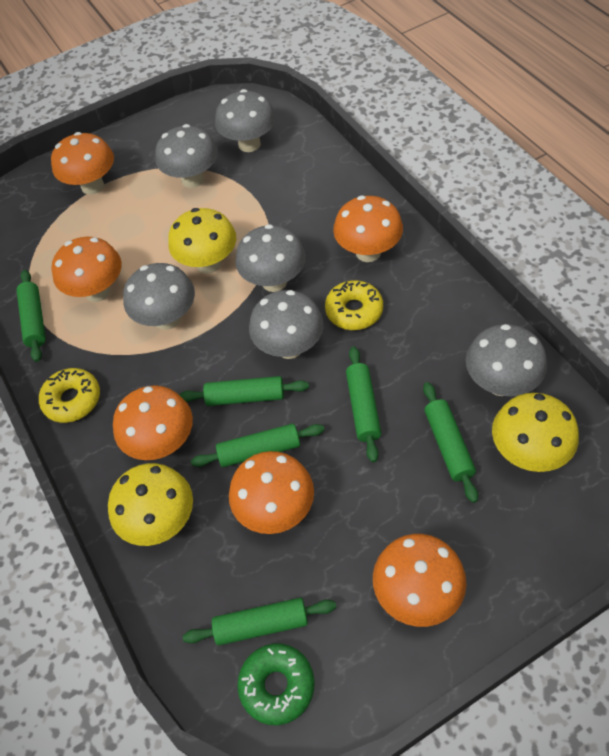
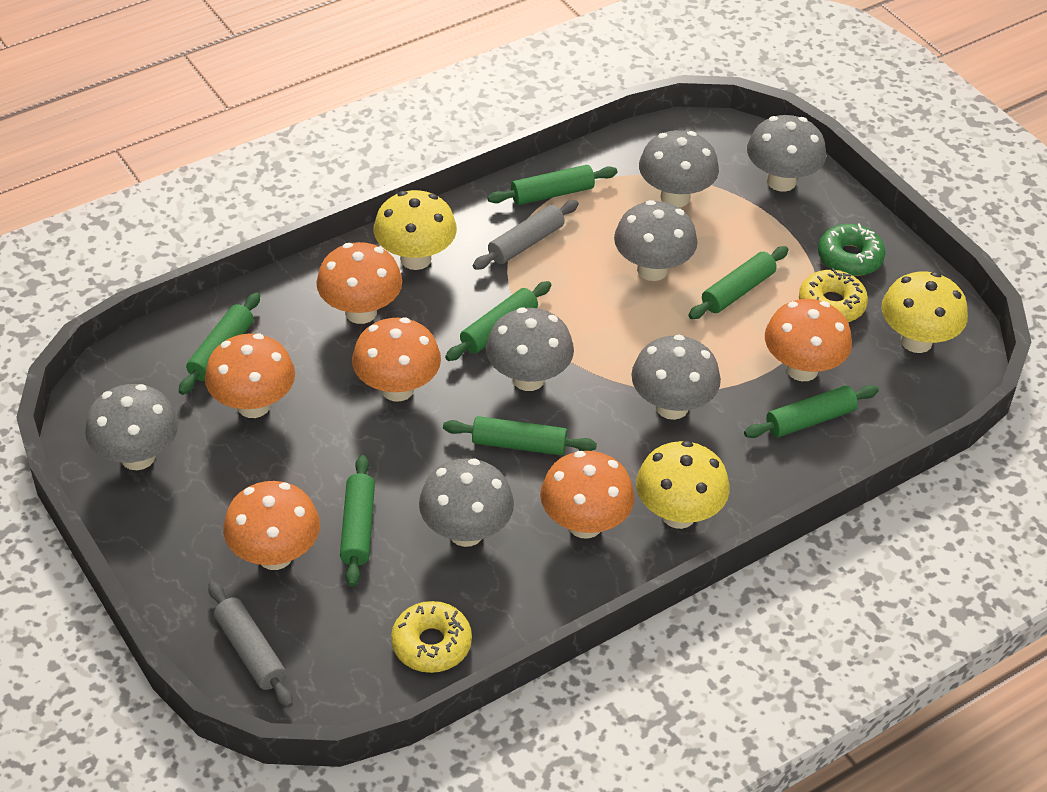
green rolling pin: [16,270,46,362] [179,376,309,406] [183,598,336,646] [191,424,324,467] [346,346,381,463] [423,382,478,503] = 6 -> [179,292,260,395] [340,455,375,587] [443,416,597,455] [445,281,551,361] [487,165,617,205] [688,246,789,319] [744,385,879,438] = 7
grey mushroom: [123,263,195,330] [155,124,218,188] [215,89,276,152] [235,224,306,292] [249,290,324,359] [466,324,547,396] = 6 -> [85,384,179,470] [419,458,514,547] [486,308,574,391] [614,200,698,281] [631,335,721,420] [639,130,719,207] [747,115,826,192] = 7
grey rolling pin: none = 0 -> [208,581,293,708] [473,200,579,269] = 2

